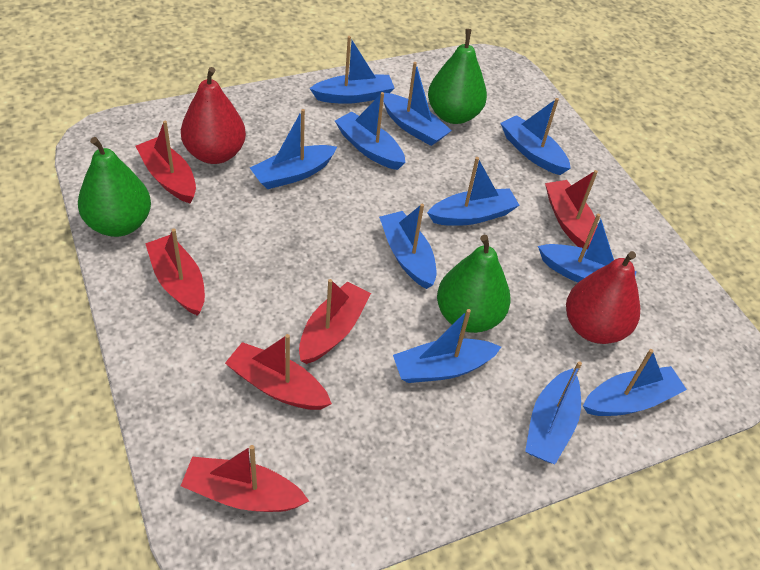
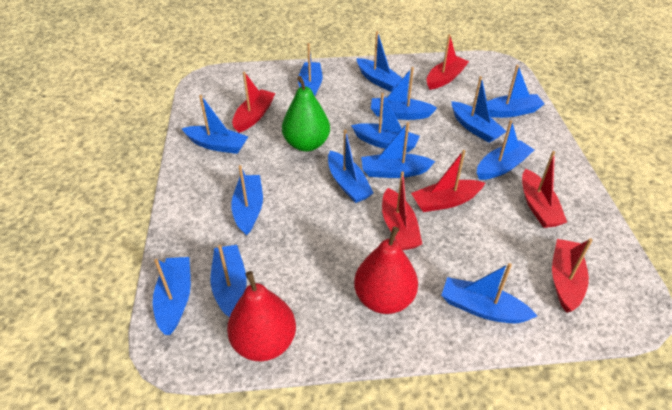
blue boat: [250,109,337,189] [309,36,394,104] [335,92,405,170] [379,204,436,289] [383,62,452,146] [393,309,501,383] [427,157,520,226] [500,98,571,175] [525,361,582,464] [538,214,637,283] [583,349,687,416] = 11 -> [153,257,191,335] [182,95,248,154] [211,245,247,317] [231,165,263,236] [298,43,322,96] [328,129,374,203] [351,93,420,153] [357,31,403,92] [361,122,436,178] [371,67,437,120] [441,263,537,323] [451,76,506,143] [477,120,534,180] [487,65,545,118] = 14
green pear: [78,137,151,237] [428,29,487,124] [437,235,511,333] = 3 -> [282,76,330,152] = 1

